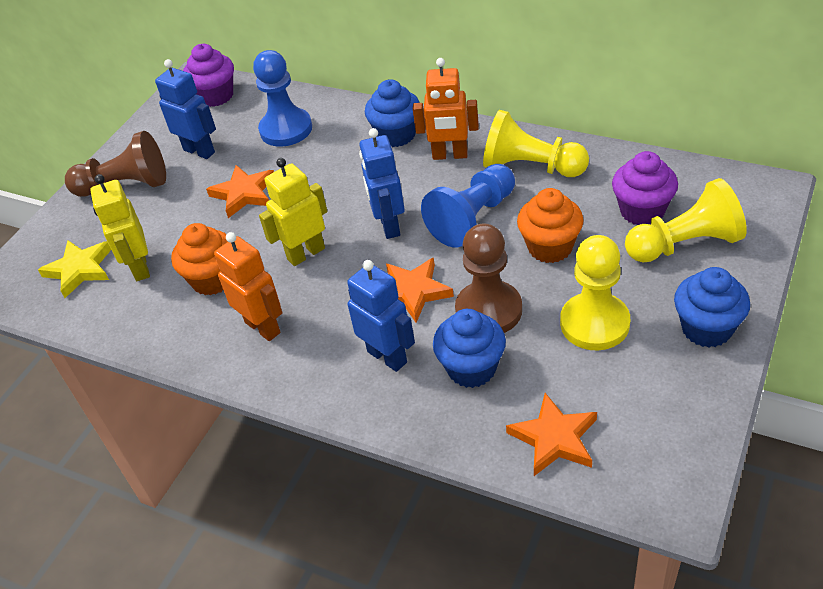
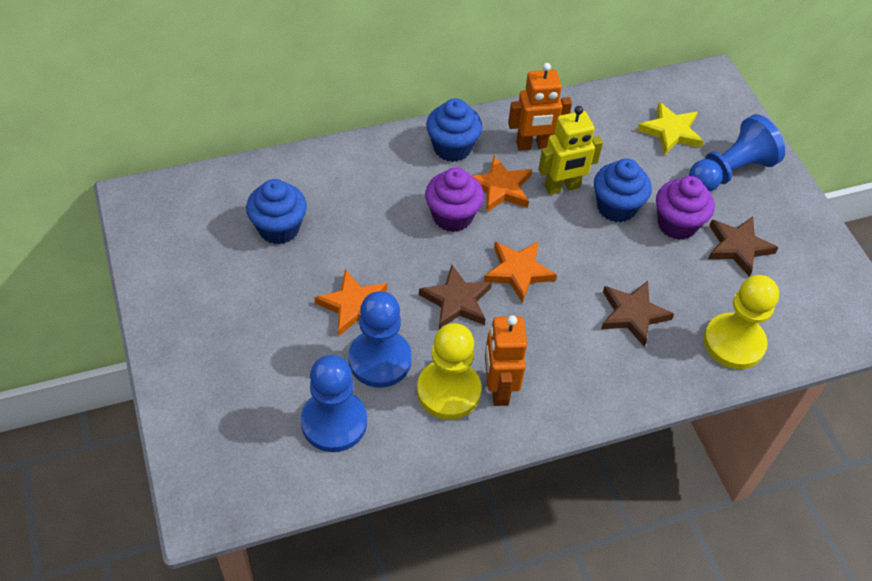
blue pawn: [253,50,312,147] [421,164,515,247] = 2 -> [301,355,367,452] [348,291,412,388] [689,114,785,191] = 3
blue robot: [155,59,216,159] [347,260,415,372] [359,128,405,239] = 3 -> none = 0
brown pawn: [65,131,166,197] [455,224,522,333] = 2 -> none = 0
brown star: none = 0 -> [419,264,492,329] [601,281,674,347] [708,217,778,277] = 3
orange cupcake: [171,223,228,295] [517,188,584,263] = 2 -> none = 0
yellow pawn: [483,110,589,177] [560,235,630,350] [625,178,747,263] = 3 -> [417,323,481,419] [703,275,779,369] = 2
yellow robot: [90,174,150,281] [259,158,327,266] = 2 -> [538,106,603,195] = 1

